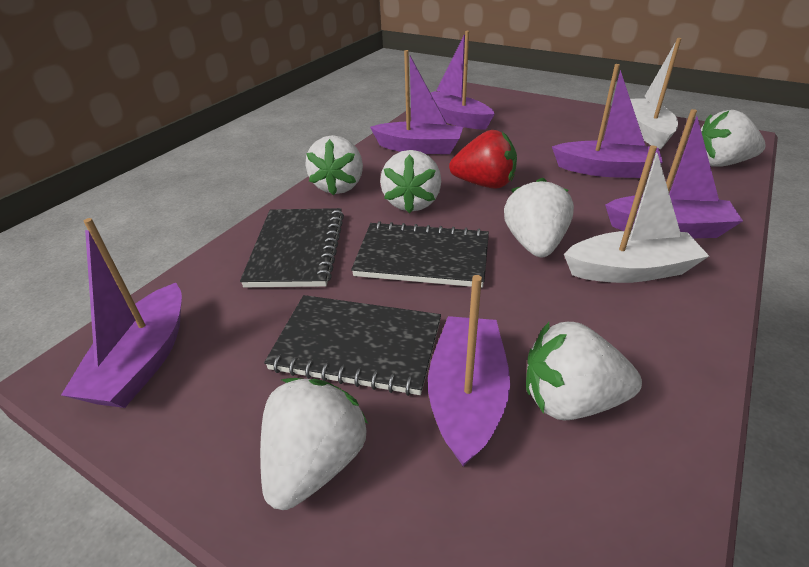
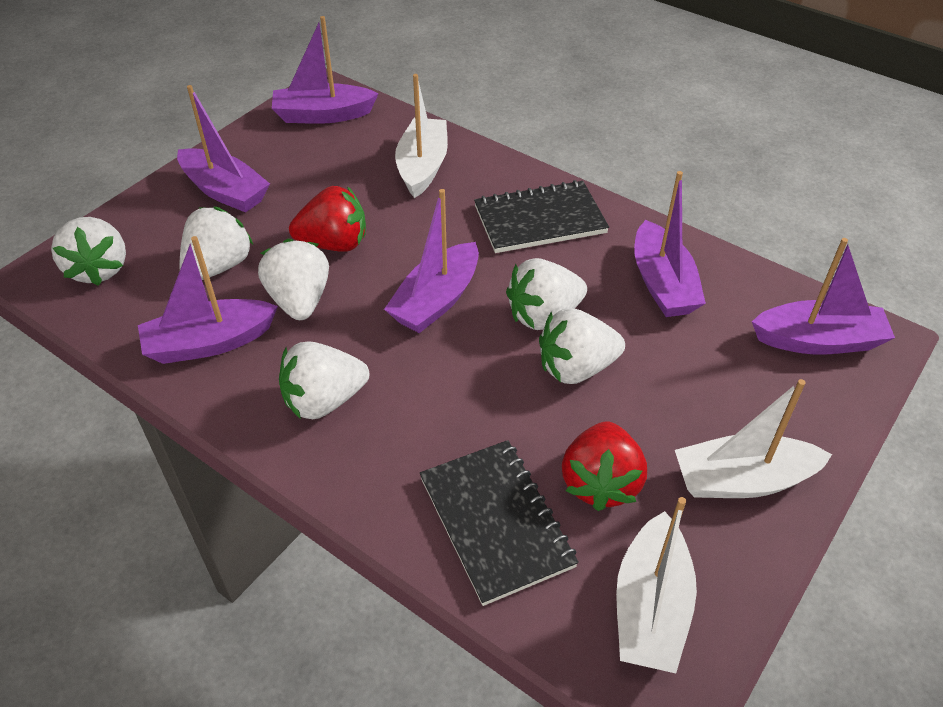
black notebook: [240,208,344,287] [264,295,441,396] [351,221,489,288] = 3 -> [420,440,579,606] [474,180,609,253] = 2
red strawberry: [449,130,517,189] = 1 -> [289,186,366,252] [562,421,647,511] = 2
white boat: [564,146,709,283] [630,38,682,149] = 2 -> [395,74,448,198] [616,497,697,673] [675,379,832,498] = 3

